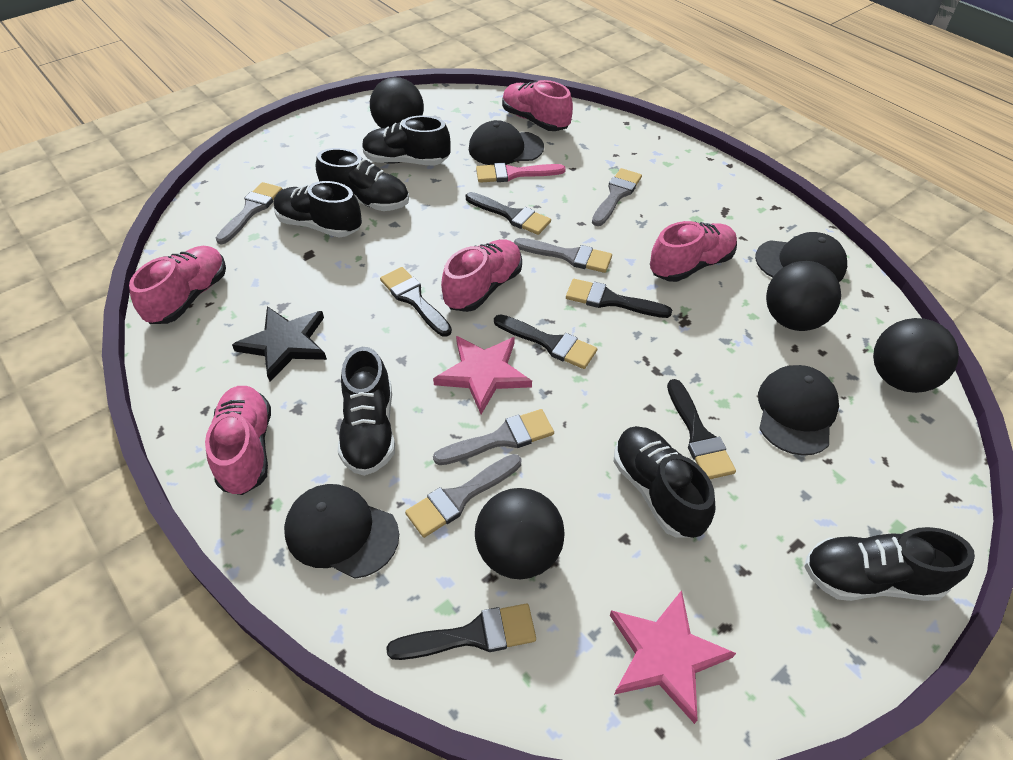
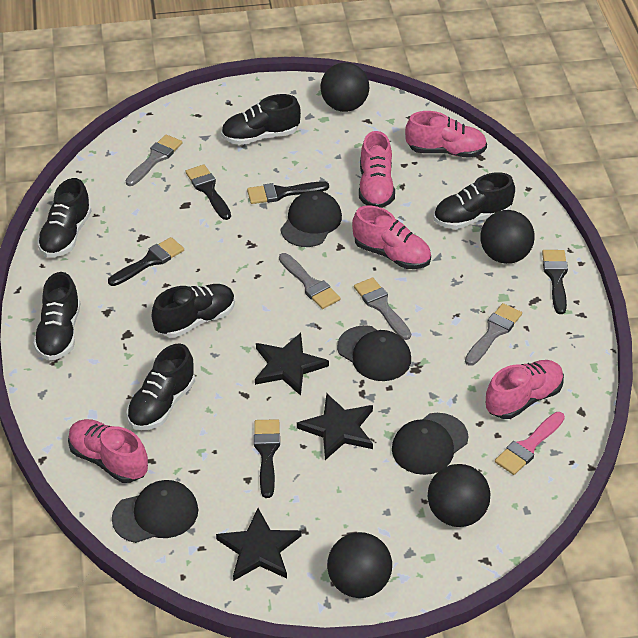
black brush: [380,267,452,337] [386,603,536,660] [466,192,551,235] [494,314,597,369] [566,279,672,318] [667,379,736,479] = 6 -> [108,237,184,286] [186,164,231,220] [247,181,329,204] [254,419,280,498] [542,250,568,314] = 5
black star: [232,306,327,382] = 1 -> [216,508,301,581] [255,333,329,396] [297,393,373,460] = 3
grey brush: [216,182,282,244] [405,454,521,538] [433,409,554,465] [514,238,612,273] [592,168,642,226] = 5 -> [125,134,182,186] [279,253,340,309] [354,277,411,340] [465,303,522,366] = 4
pink star: [433,336,532,414] [610,590,736,724] = 2 -> none = 0

